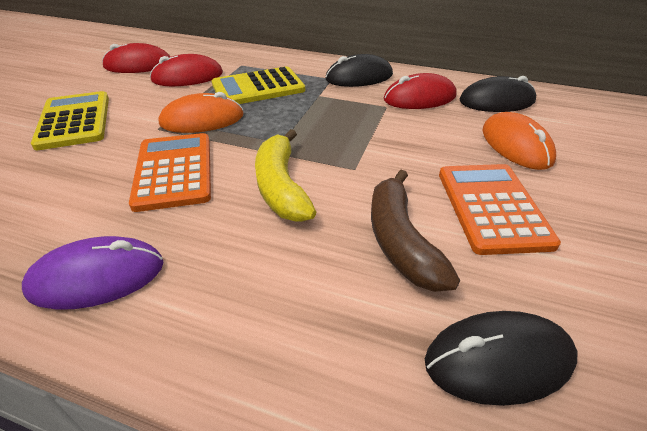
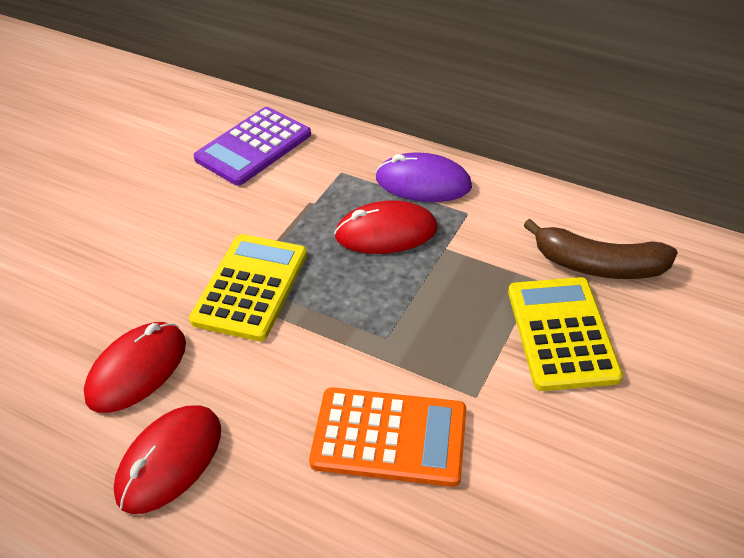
black mouse: [325,54,393,87] [425,311,577,406] [459,76,536,112] = 3 -> none = 0
orange calculator: [129,133,211,212] [439,164,561,255] = 2 -> [309,387,467,487] = 1
orange mouse: [159,92,243,133] [482,112,556,170] = 2 -> none = 0
purple calculator: none = 0 -> [194,107,311,186] = 1
yellow banana: [255,129,316,222] = 1 -> none = 0

